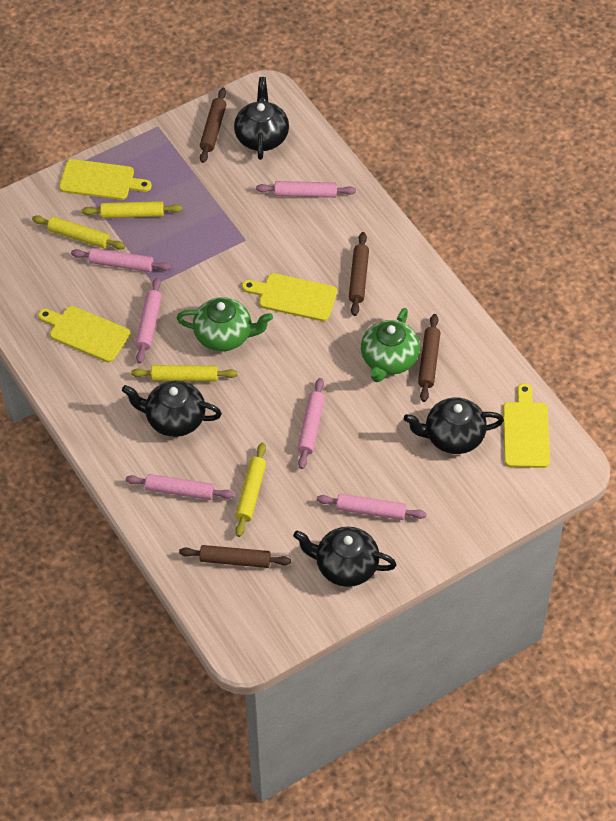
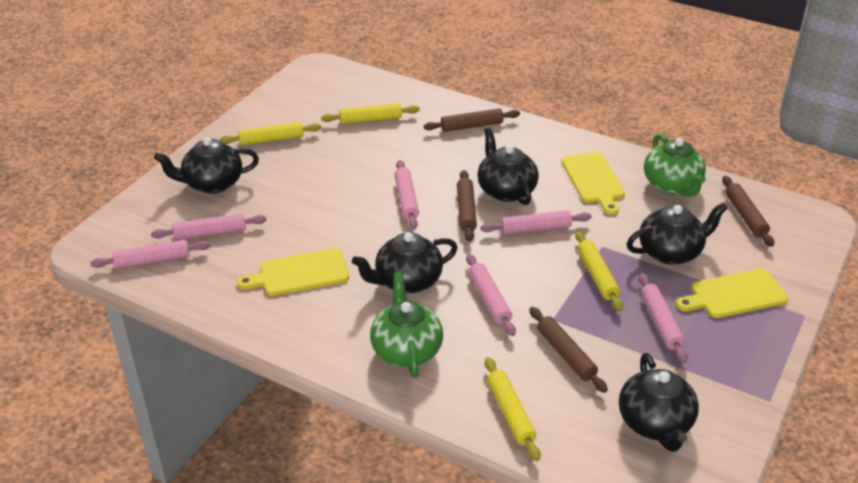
black teapot: [122,381,222,437] [234,77,289,160] [293,527,397,587] [404,397,504,454] = 4 -> [154,137,259,194] [352,232,458,293] [477,128,539,205] [619,353,699,452] [627,202,728,265] = 5
yellow cutting board: [38,306,131,362] [59,159,152,200] [242,273,337,321] [503,383,550,468] = 4 -> [237,248,349,296] [561,152,625,215] [676,269,788,318] = 3

